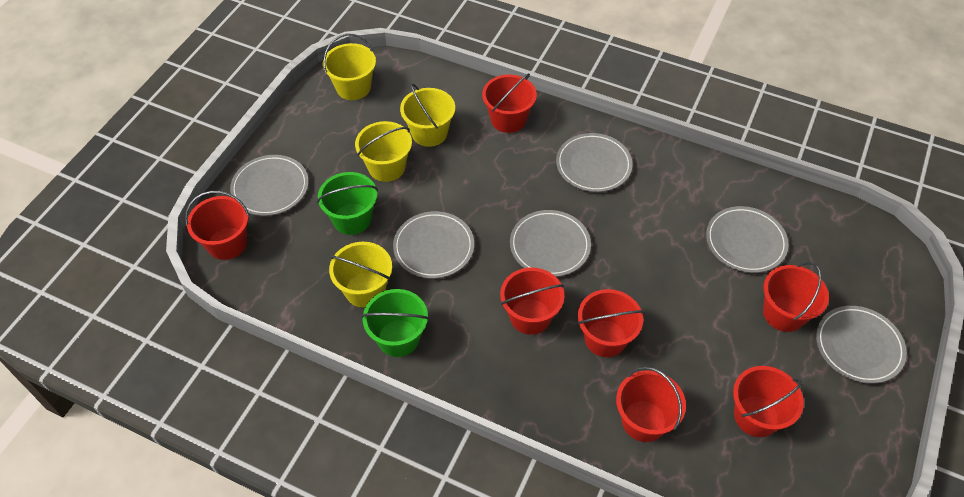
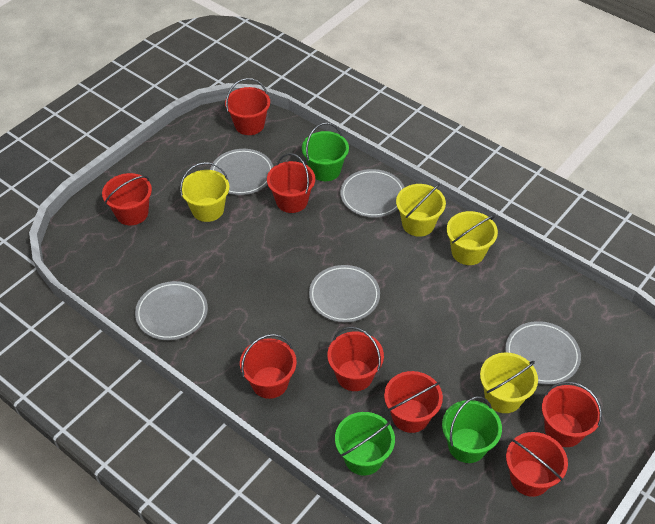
green bucket: [317,172,378,235] [362,289,429,357] = 2 -> [302,123,349,181] [335,412,395,476] [442,396,502,463] = 3
grey plate: [230,155,309,216] [393,211,474,279] [510,210,591,277] [556,133,633,192] [706,206,789,273] [816,306,907,384] = 6 -> [135,281,208,340] [210,149,273,195] [309,265,380,322] [340,169,405,218] [505,321,581,385] = 5
red bucket: [185,191,250,260] [482,73,537,133] [500,267,565,335] [578,289,644,357] [616,367,686,442] [733,366,804,437] [763,262,829,332] = 7 -> [102,173,152,225] [225,78,270,135] [240,334,297,399] [267,153,315,213] [328,327,384,391] [384,371,443,433] [506,432,568,497] [542,381,602,447] = 8

